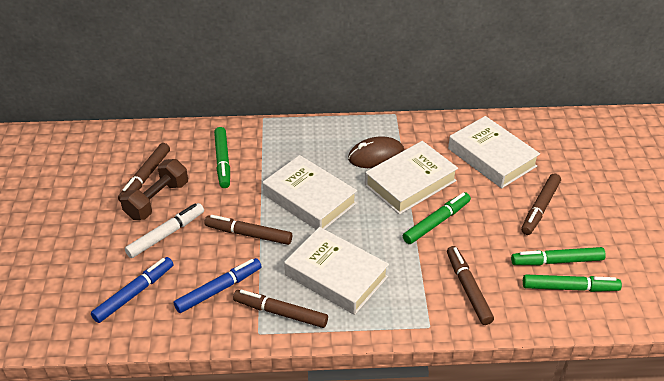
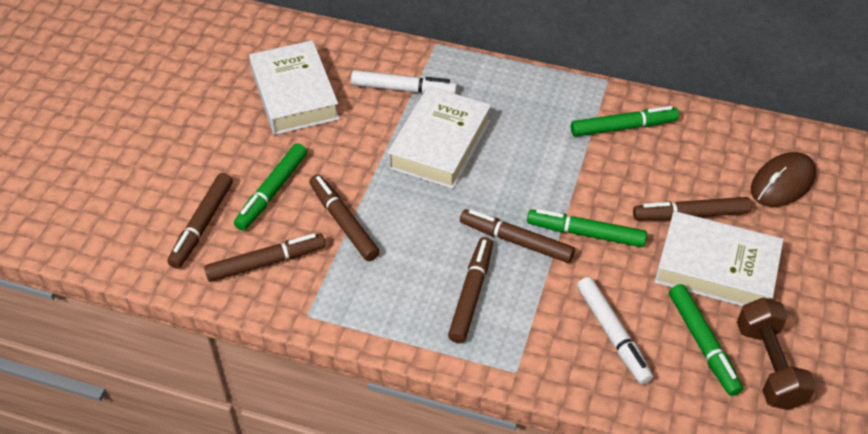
blue marker: [91,257,174,323] [174,258,262,313] = 2 -> none = 0
brown marker: [118,143,170,201] [204,215,292,245] [233,290,328,328] [447,246,494,325] [521,173,561,235] = 5 -> [168,173,233,269] [204,233,326,282] [310,175,380,261] [448,237,493,343] [460,209,575,263] [633,197,752,220] = 6
white book: [263,155,357,230] [284,227,389,315] [365,141,458,215] [448,116,540,188] = 4 -> [249,40,340,135] [387,86,491,189] [655,211,784,306] = 3
white marker: [125,203,204,258] = 1 -> [351,70,457,94] [577,277,653,385] = 2

